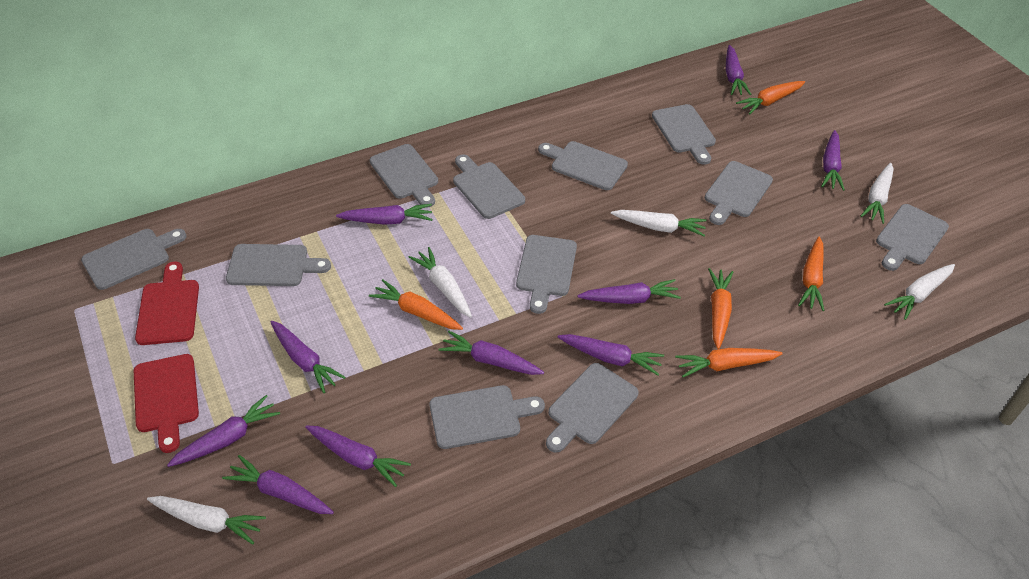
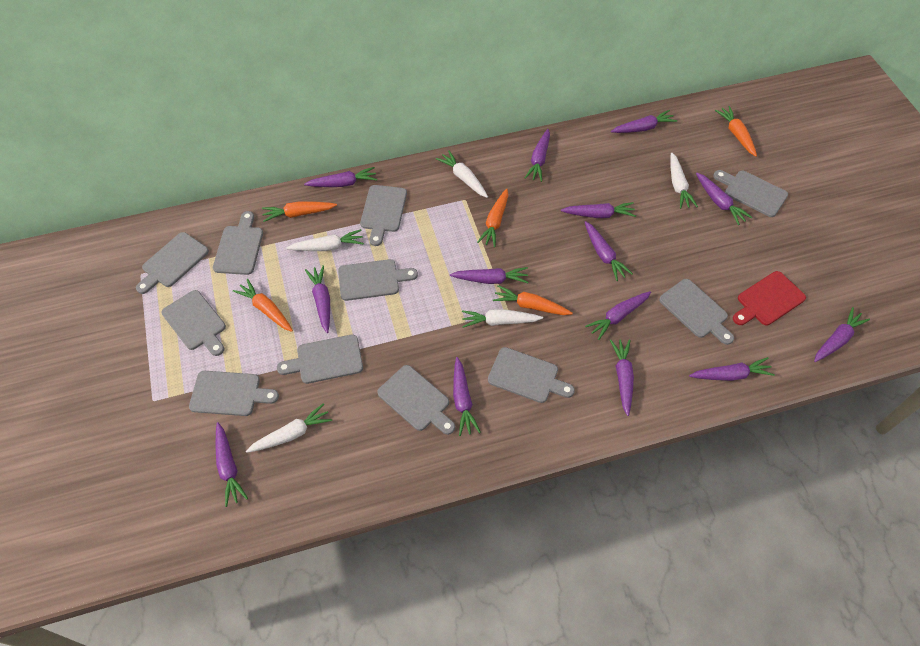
purple carrot: [167,395,280,467] [222,455,334,514] [271,321,346,393] [305,425,411,487] [336,204,433,225] [438,331,544,375] [558,334,664,376] [577,279,681,304] [726,45,752,95] [821,130,845,191] = 10 -> [216,422,248,507] [304,167,377,187] [305,265,330,333] [450,267,529,284] [453,357,481,436] [525,129,550,182] [561,202,636,218] [585,221,633,281] [585,291,651,340] [610,339,634,416] [611,110,677,133] [689,357,775,381] [696,173,752,225] [814,307,870,362] = 14
red cutting board: [134,354,199,453] [135,262,199,345] = 2 -> [733,271,806,325] = 1

